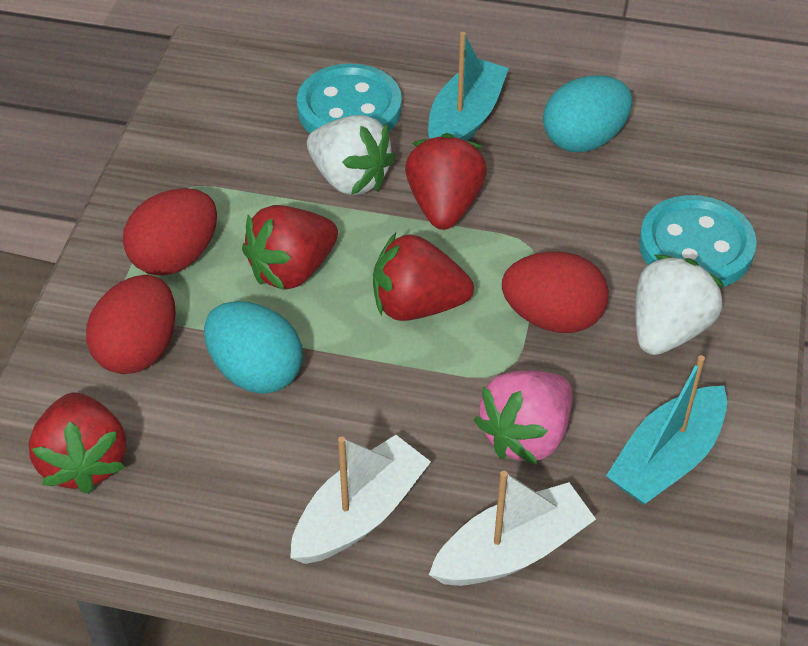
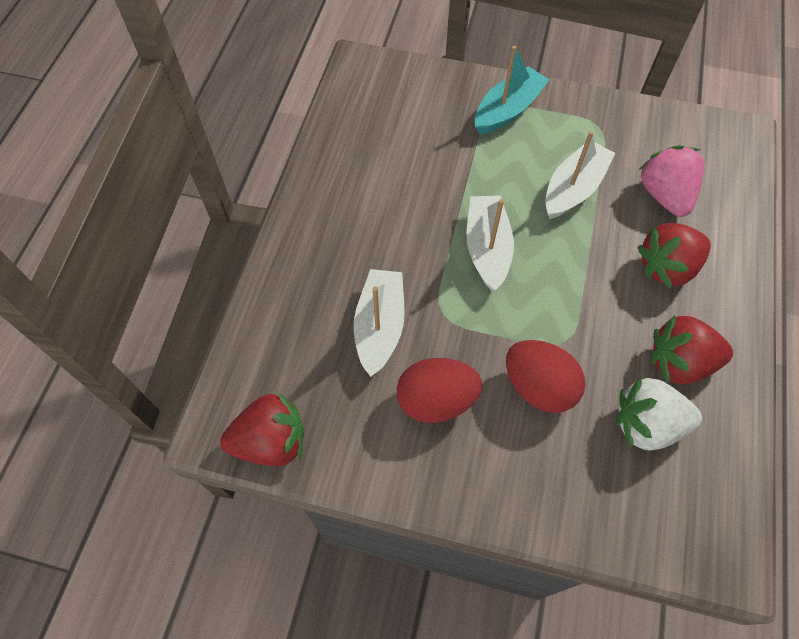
red egg: [86,275,176,374] [123,188,217,275] [502,252,609,333] = 3 -> [397,358,482,423] [506,340,586,413] = 2
red strawberry: [29,392,126,494] [242,205,338,291] [373,233,474,321] [405,133,487,230] = 4 -> [220,392,304,466] [638,223,711,289] [651,315,733,384] = 3
turquoise boat: [428,32,509,141] [606,355,727,505] = 2 -> [475,46,549,134] = 1
turquoise button: [297,63,402,133] [639,195,757,288] = 2 -> none = 0
turquoise egg: [204,301,303,394] [543,75,632,152] = 2 -> none = 0
white boat: [290,435,431,564] [429,471,596,586] = 2 -> [354,269,405,377] [467,196,514,291] [545,131,615,219] = 3
white strawberry: [307,115,396,195] [635,255,724,355] = 2 -> [616,378,702,450] = 1

